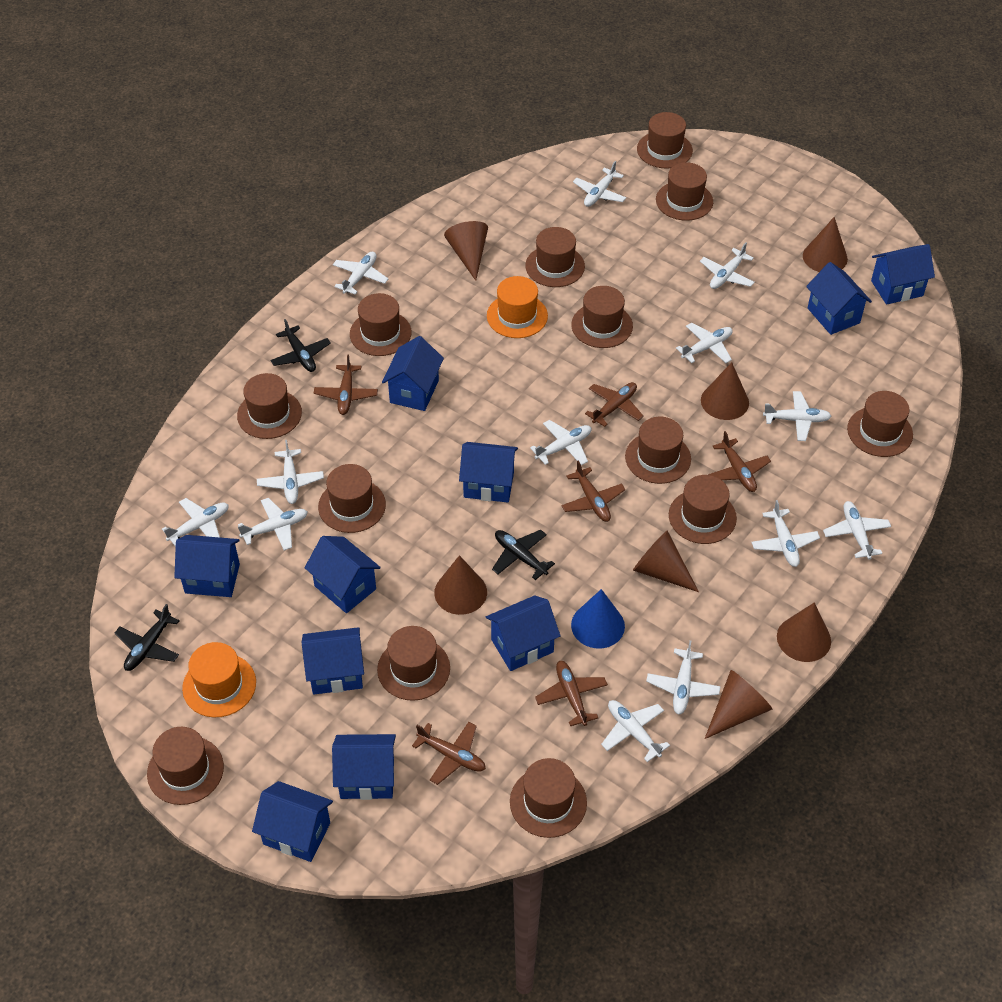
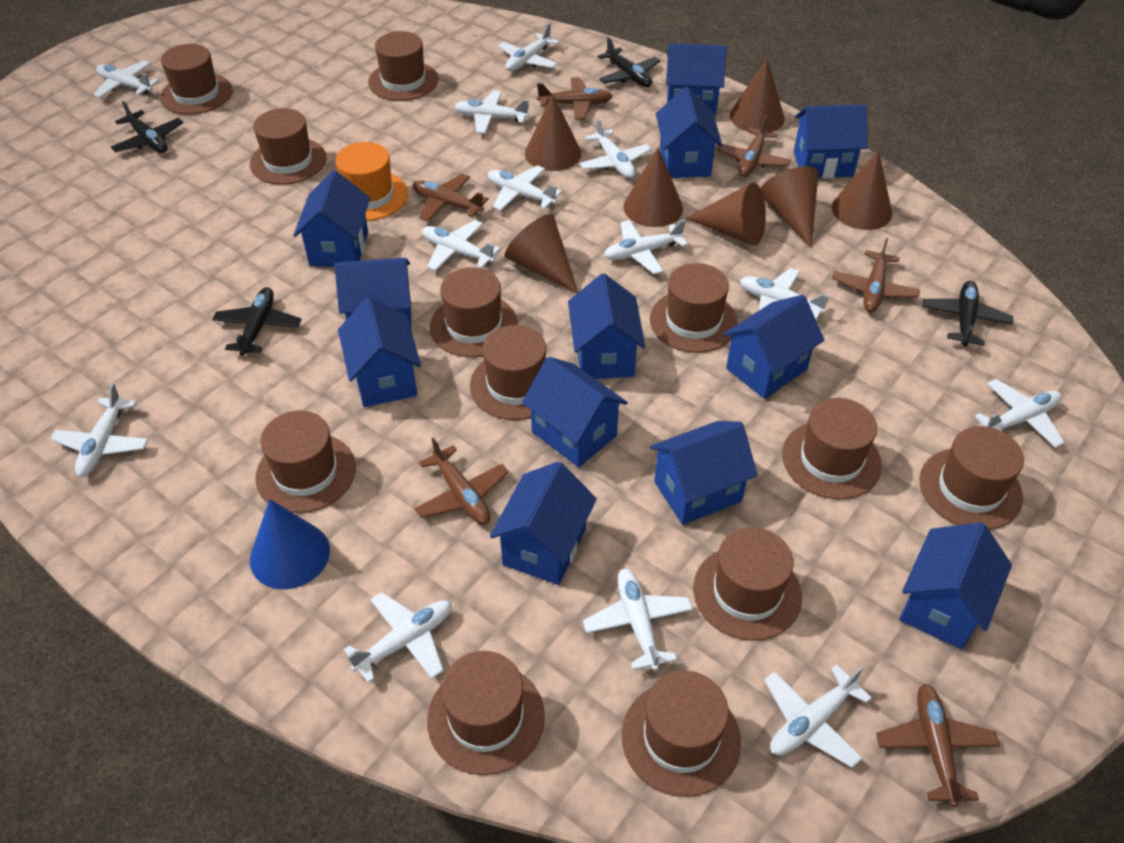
black plane: [115,604,180,671] [271,319,331,372] [492,530,555,580] = 3 -> [111,101,183,153] [212,287,302,356] [598,37,660,87] [922,281,1013,346] = 4
blue house: [174,535,240,597] [252,781,333,862] [302,627,364,694] [305,536,381,613] [332,734,396,800] [382,336,444,411] [459,442,518,502] [486,595,561,671] [806,262,872,335] [871,244,935,305] = 10 -> [293,170,370,267] [334,258,411,327] [338,297,421,407] [490,462,597,585] [522,357,628,467] [568,274,645,379] [650,421,758,525] [656,87,722,178] [666,43,727,115] [723,295,824,399] [794,105,867,179] [899,522,1012,650] = 12
brown hat: [147,727,224,805] [237,373,302,439] [318,464,386,533] [350,293,412,356] [377,626,450,701] [510,758,587,838] [525,227,585,287] [571,286,633,348] [625,417,691,484] [637,112,693,169] [656,162,713,221] [669,475,737,544] [847,391,913,457] = 13 -> [160,44,233,115] [250,108,327,185] [255,411,356,513] [368,31,438,101] [427,651,545,775] [430,267,518,357] [470,325,546,420] [622,671,741,797] [650,263,738,353] [693,527,802,641] [782,398,882,499] [919,426,1024,530] = 12
orange hat: [182,642,256,717] [487,276,548,338] = 2 -> [335,142,408,221] = 1

